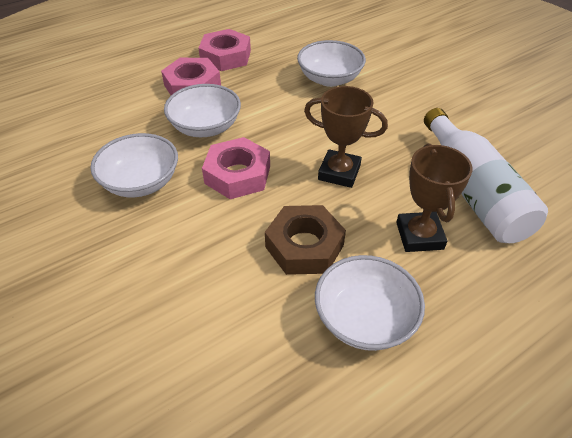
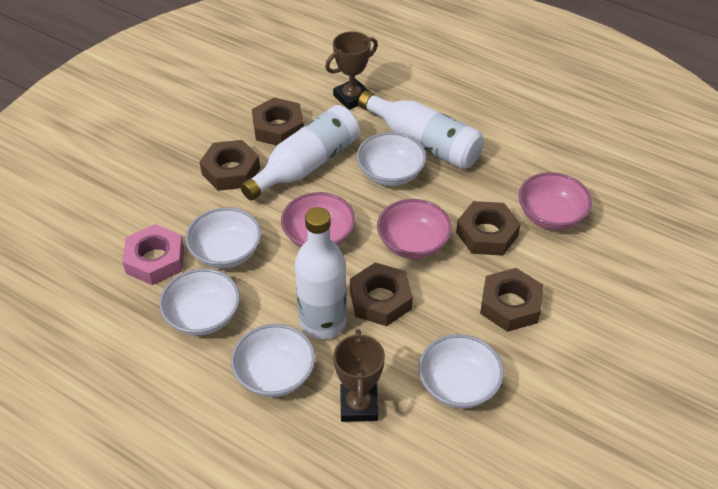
brown nut: [265,205,346,275] = 1 -> [200,140,260,191] [252,97,304,146] [350,263,413,326] [456,201,521,256] [480,268,543,332] = 5
pink bowl: none = 0 -> [281,192,355,248] [377,199,452,259] [518,172,592,230] = 3
pink nut: [161,58,221,95] [199,29,251,71] [202,137,270,199] = 3 -> [122,224,184,285] = 1
white bottle: [424,108,548,243] = 1 -> [240,105,360,201] [295,207,347,339] [358,90,484,169] = 3
white bowl: [90,133,178,198] [164,84,241,137] [297,40,366,87] [315,255,425,351] = 4 -> [159,268,240,336] [185,207,261,269] [231,324,315,397] [356,132,426,186] [419,334,504,409] = 5

